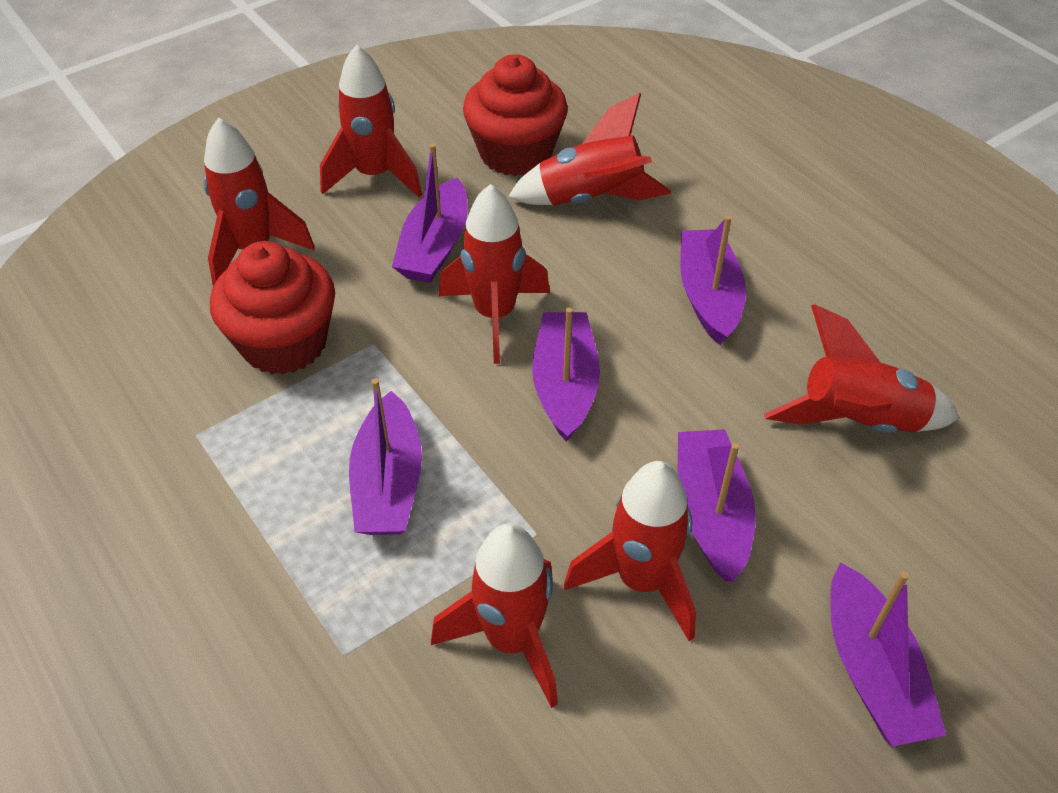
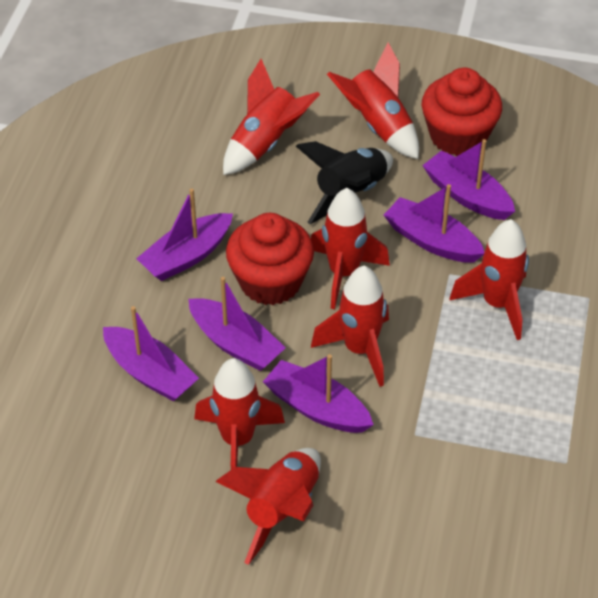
black rocket: none = 0 -> [296,141,393,224] = 1

